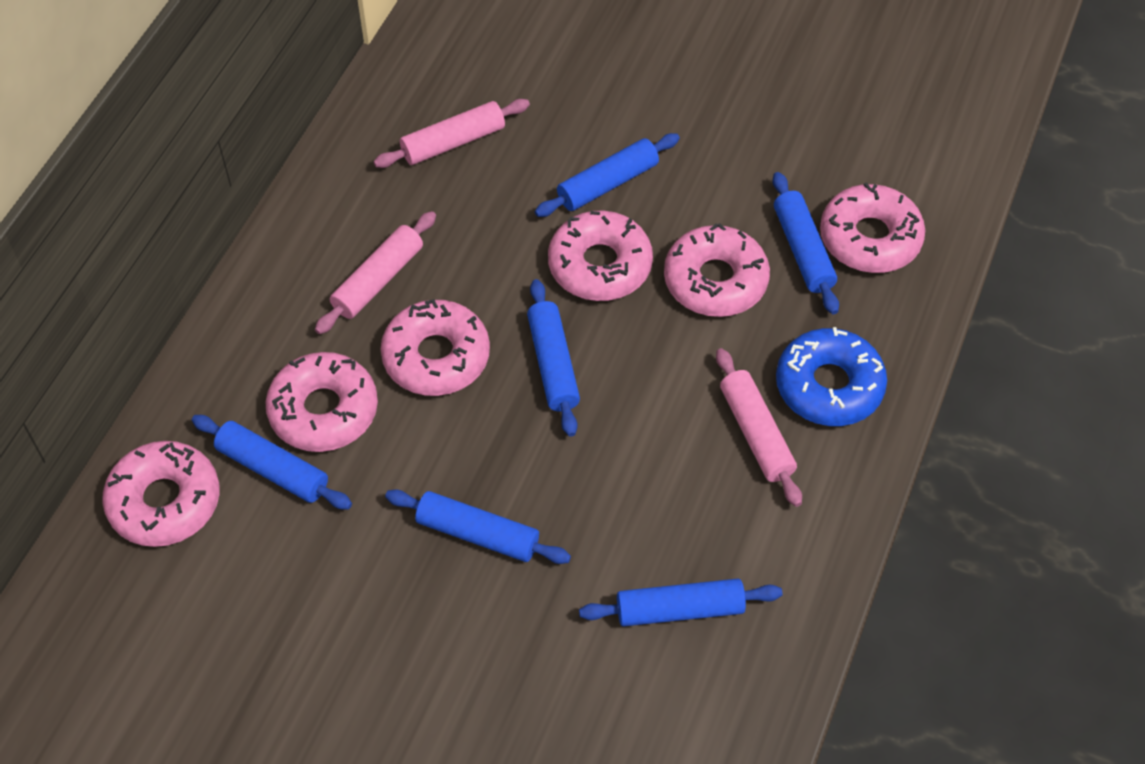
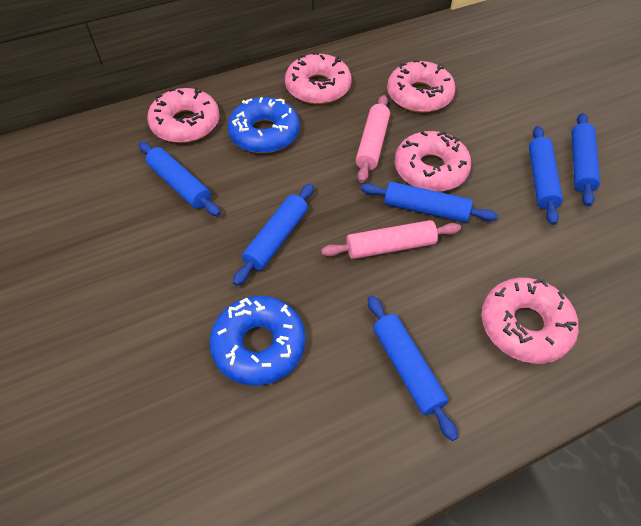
blue donut: [776,327,887,426] = 1 -> [209,296,305,386] [227,97,300,153] = 2
pink donut: [102,441,220,547] [265,352,378,452] [380,299,490,396] [548,211,653,301] [664,223,770,317] [820,182,925,273] = 6 -> [147,88,220,143] [285,52,352,104] [387,60,456,113] [395,131,471,192] [482,278,579,364] = 5
pink rolling pin: [315,211,436,334] [373,99,530,168] [716,348,802,507] = 3 -> [321,220,461,259] [356,95,390,183] = 2

